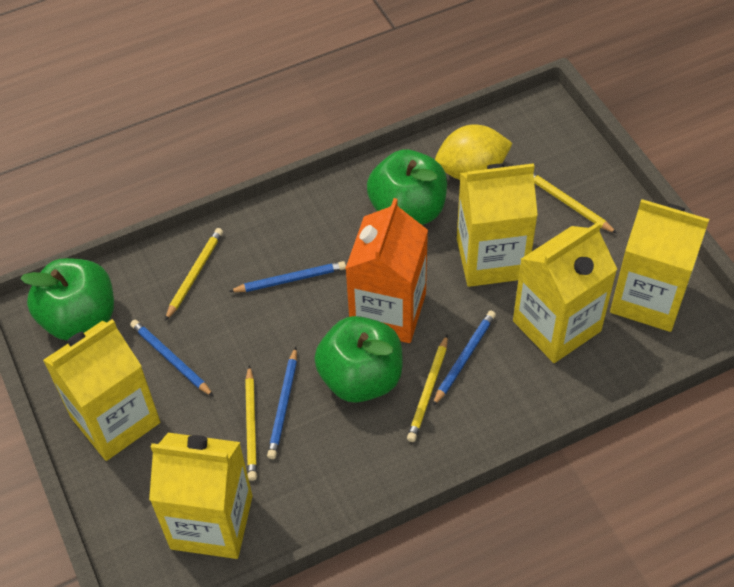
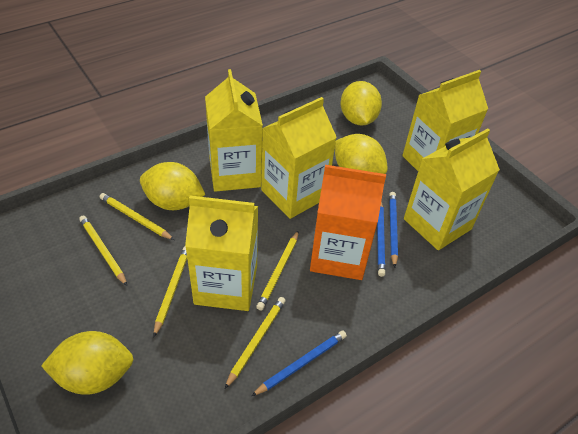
blue pencil: [130,320,214,397] [229,261,346,292] [267,347,297,459] [433,311,496,406] = 4 -> [251,330,347,396] [377,201,385,277] [389,192,398,268] = 3
green apple: [20,258,114,341] [314,316,403,403] [367,149,447,225] = 3 -> none = 0
yellow lemon: [435,125,513,180] = 1 -> [41,331,133,395] [140,162,205,210] [335,134,388,174] [340,81,382,126] = 4
yellow pencil: [165,228,223,321] [245,365,257,481] [407,334,448,442] [534,173,617,233] = 4 -> [79,216,127,286] [100,193,174,240] [154,246,187,337] [225,297,286,389] [256,230,299,310] = 5

